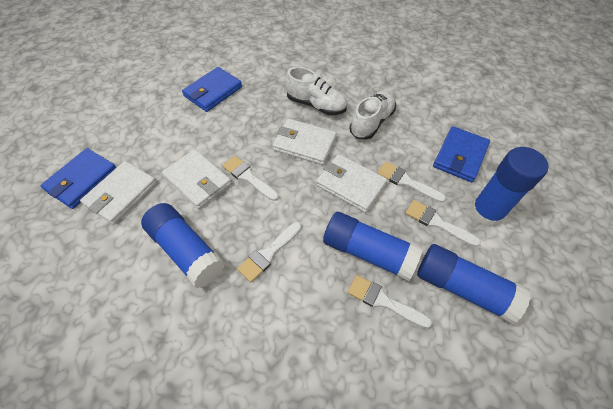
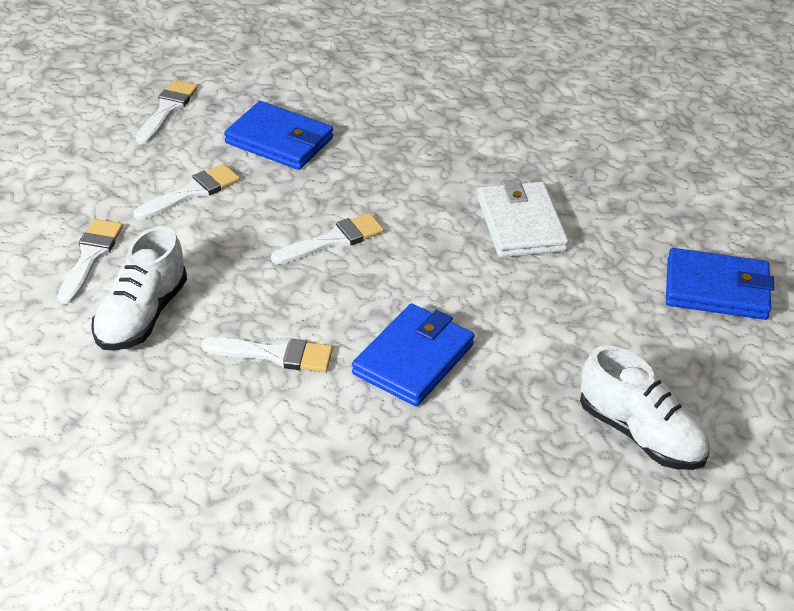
blue glue stick: [141,203,225,288] [323,212,423,281] [417,244,531,324] [470,147,548,227] = 4 -> none = 0
white wallet: [80,161,157,225] [162,149,232,209] [273,119,337,165] [316,154,387,213] = 4 -> [478,179,569,258] = 1

